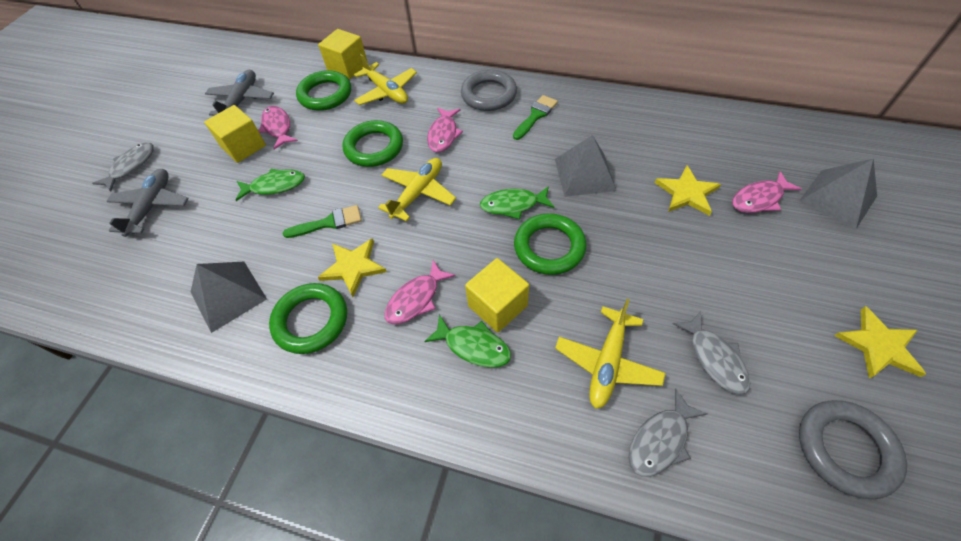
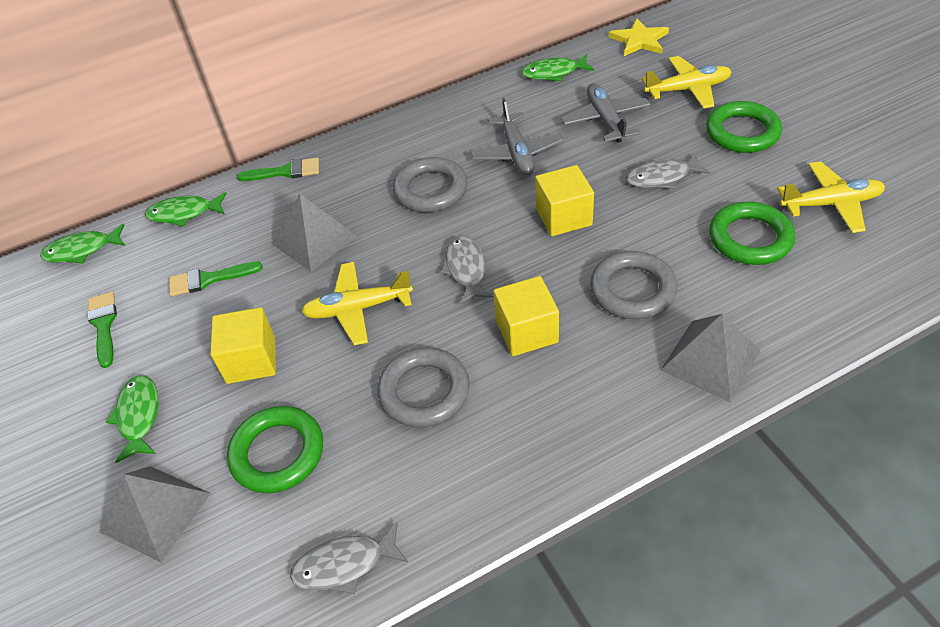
green brush: [283,205,362,238] [513,95,558,140] = 2 -> [87,292,117,368] [169,262,262,296] [237,158,319,181] = 3
green fish: [236,169,305,201] [424,314,511,368] [480,186,554,220] = 3 -> [40,224,125,263] [106,375,159,463] [145,192,227,227] [521,54,594,82] = 4
green ring: [269,283,347,354] [296,70,351,111] [342,120,403,167] [514,213,587,275] = 4 -> [227,406,323,493] [706,101,782,153] [709,202,795,265] = 3
grey ring: [461,70,517,111] [799,400,907,499] = 2 -> [377,347,470,427] [393,157,467,212] [590,251,677,320] = 3
pink fish: [259,106,298,149] [385,260,455,325] [427,107,463,153] [733,171,802,213] = 4 -> none = 0
yellow star: [317,238,387,297] [655,165,721,216] [834,306,926,379] = 3 -> [609,18,669,56] = 1

